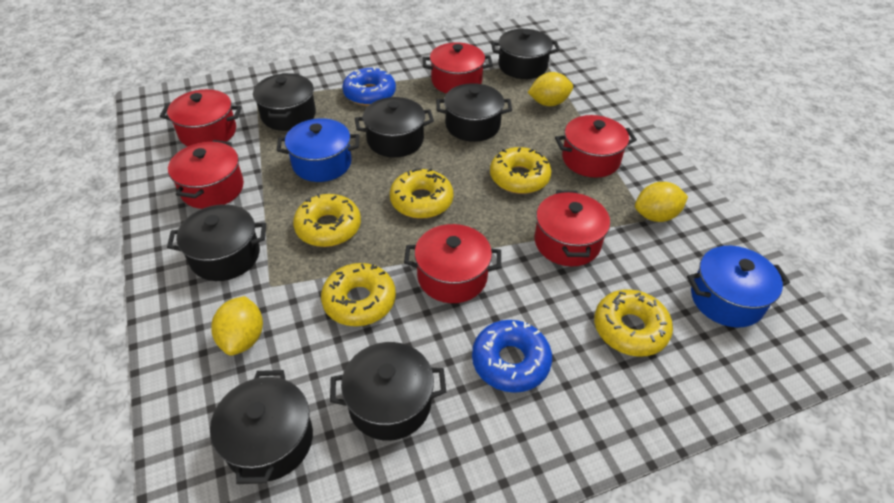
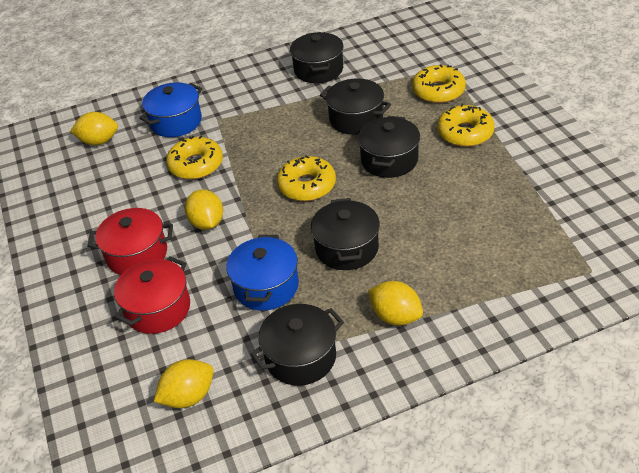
black pot: [167,204,266,281] [210,370,313,484] [253,73,316,131] [330,342,446,441] [355,97,434,157] [436,83,512,142] [491,29,560,79] = 7 -> [250,304,344,386] [290,32,344,83] [311,198,380,270] [320,78,391,135] [358,116,420,178] = 5
blue donut: [342,67,396,106] [472,320,552,393] = 2 -> none = 0
red pot: [160,89,242,146] [168,140,244,209] [404,224,501,303] [423,42,493,94] [535,190,610,266] [555,115,637,178] = 6 -> [87,208,173,275] [114,256,190,334] = 2
yellow donut: [293,193,361,247] [321,263,396,326] [390,168,454,219] [490,147,552,194] [594,289,673,357] = 5 -> [166,135,223,179] [277,155,336,201] [412,64,466,103] [437,104,495,147] = 4
yellow lemon: [211,296,263,356] [528,72,573,106] [635,182,688,222] = 3 -> [70,112,118,145] [154,359,214,408] [185,189,223,230] [368,281,423,326] = 4

